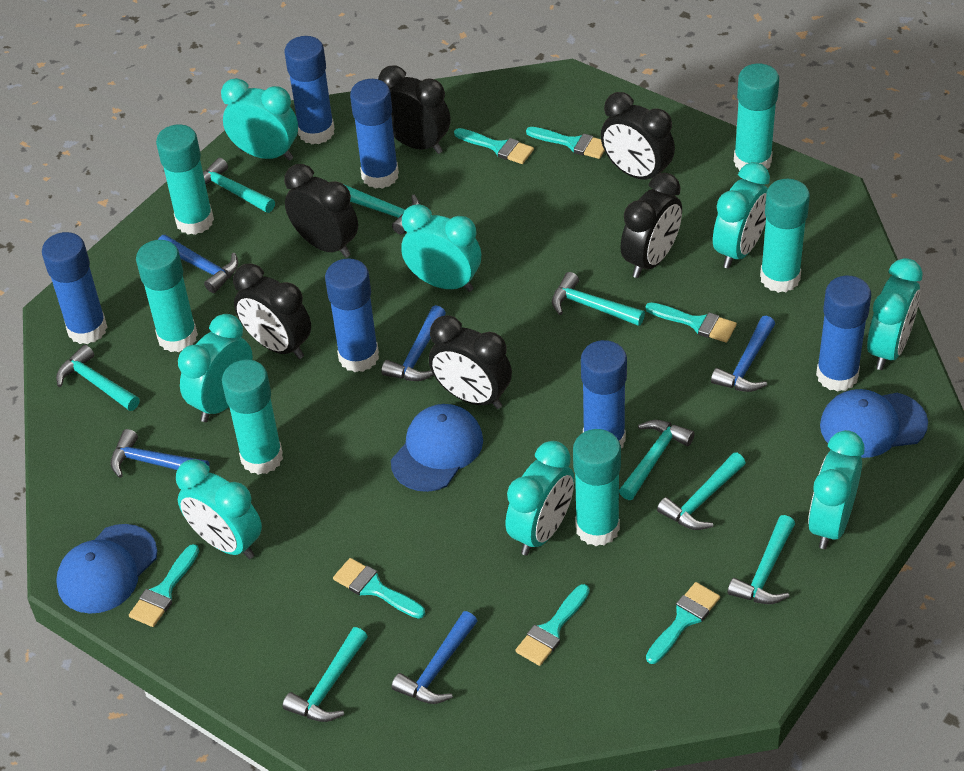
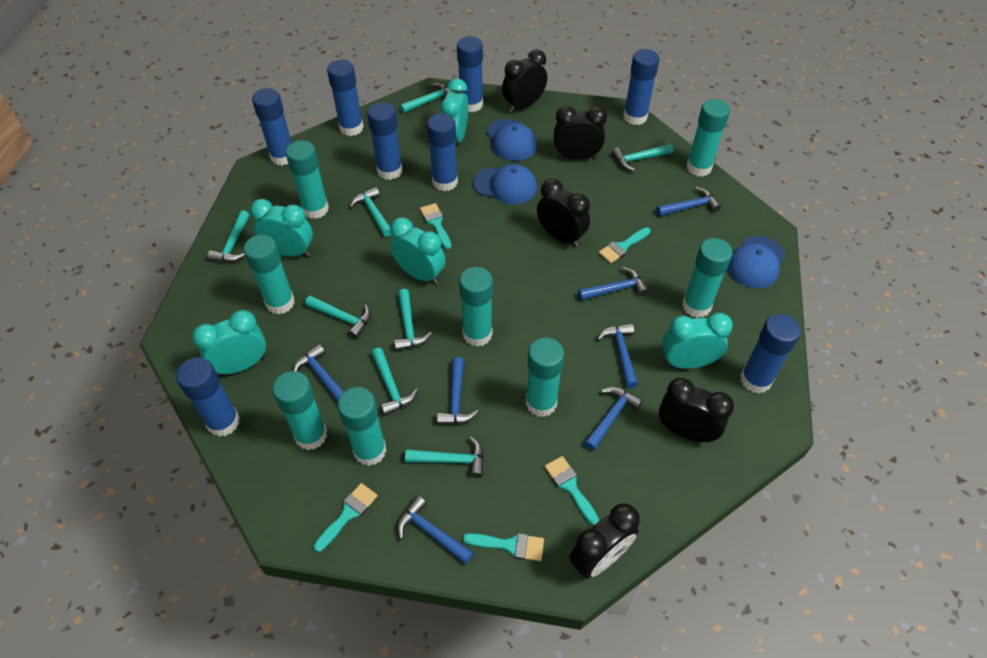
black clock: [233,264,311,359] [284,164,358,258] [378,65,451,154] [429,315,512,409] [601,92,675,179] [620,173,682,278] = 6 -> [502,49,547,113] [537,179,590,247] [554,106,607,160] [569,503,640,579] [659,378,734,442] = 5
blue glue stick: [42,232,107,344] [285,36,335,144] [325,258,379,372] [350,79,399,189] [581,340,627,448] [816,276,871,392] = 6 -> [176,357,240,437] [252,88,292,166] [327,60,364,136] [367,102,403,180] [427,113,458,191] [457,36,483,112] [623,49,659,125] [740,314,801,394] = 8
blue hammer: [111,429,210,478] [158,235,238,293] [381,305,446,381] [391,611,477,704] [711,316,775,392] = 5 -> [293,344,345,402] [397,496,474,564] [437,357,478,425] [578,267,649,301] [584,387,643,451] [597,323,638,388] [656,187,721,217] = 7
turquoise brush: [129,544,199,627] [333,558,425,619] [454,128,534,164] [515,584,590,666] [526,127,605,159] [645,302,737,343] [646,582,720,664] = 7 -> [314,483,378,552] [420,203,452,249] [463,533,544,561] [545,456,599,525] [599,227,651,264] = 5
turquoise clock: [176,459,262,559] [178,314,253,422] [221,78,298,161] [401,204,481,292] [506,441,574,555] [713,162,770,269] [808,430,864,549] [867,258,923,370] = 8 -> [192,310,266,376] [250,199,313,257] [390,217,446,284] [441,79,468,143] [662,313,733,369] = 5
turquoise glue stick: [136,240,198,352] [156,124,214,235] [222,360,283,475] [573,429,621,546] [734,63,779,171] [760,179,810,293] = 6 -> [244,235,295,315] [273,371,327,450] [286,140,329,219] [338,387,386,466] [459,267,493,347] [526,338,564,417] [682,238,733,318] [686,99,730,177] = 8

